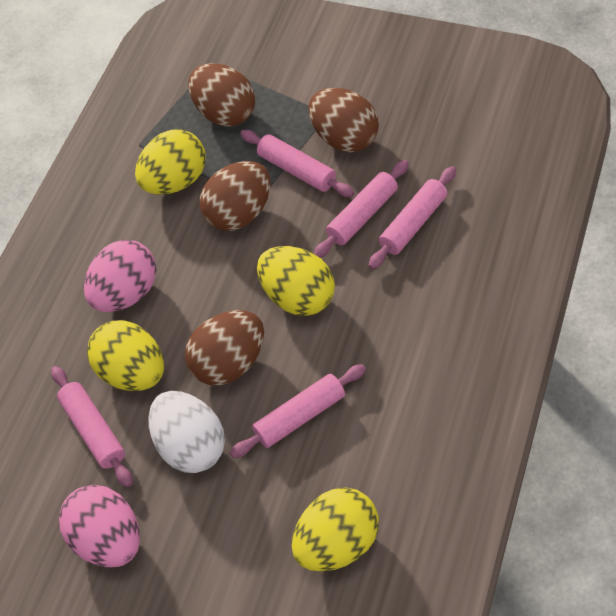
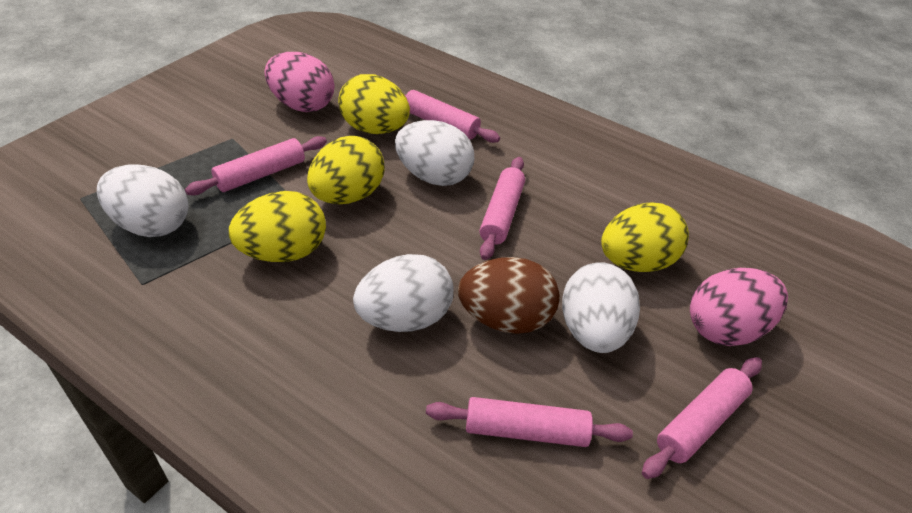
brown egg: [185,310,264,386] [188,64,255,127] [200,161,271,231] [308,88,379,152] = 4 -> [458,257,559,334] = 1
white egg: [148,391,225,473] = 1 -> [97,165,189,237] [353,254,454,332] [395,120,474,186] [562,263,640,353] = 4

